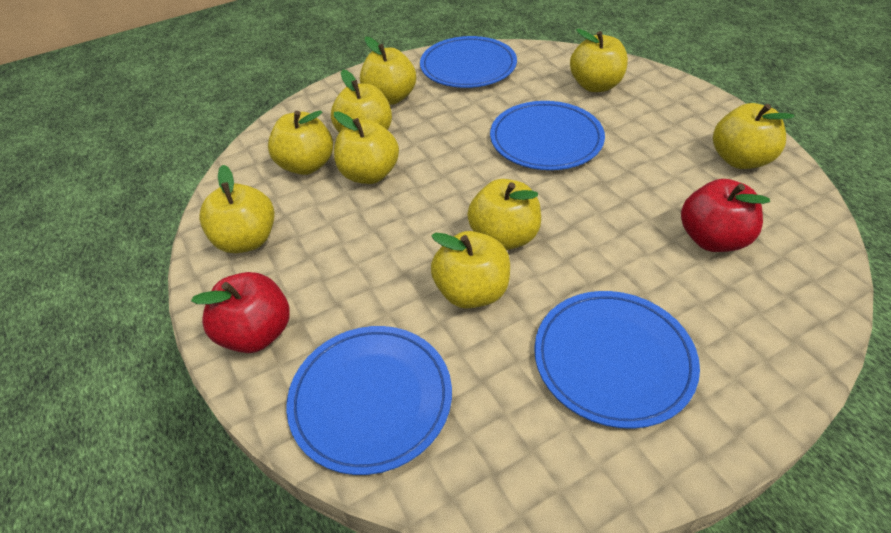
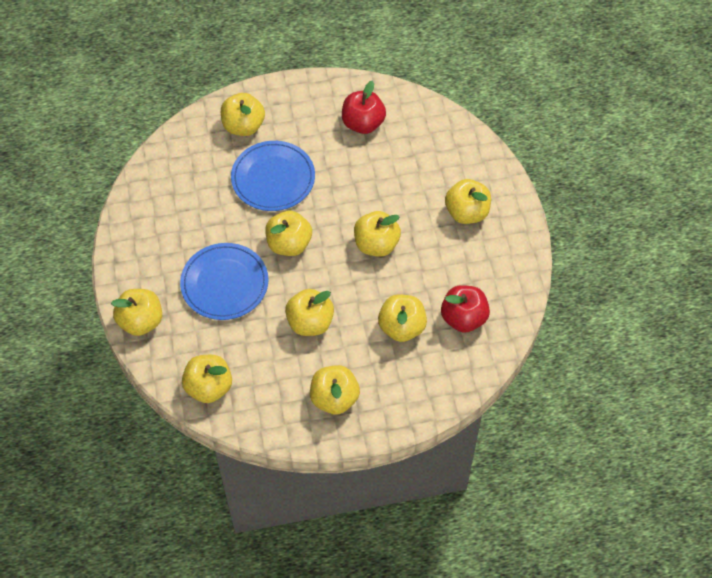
blue plate: [286,326,452,475] [420,36,517,88] [490,101,605,170] [534,291,700,429] = 4 -> [180,243,269,320] [231,141,315,211] = 2

